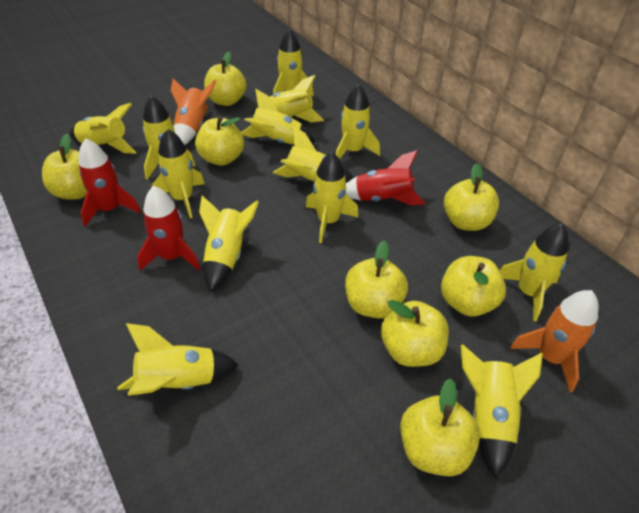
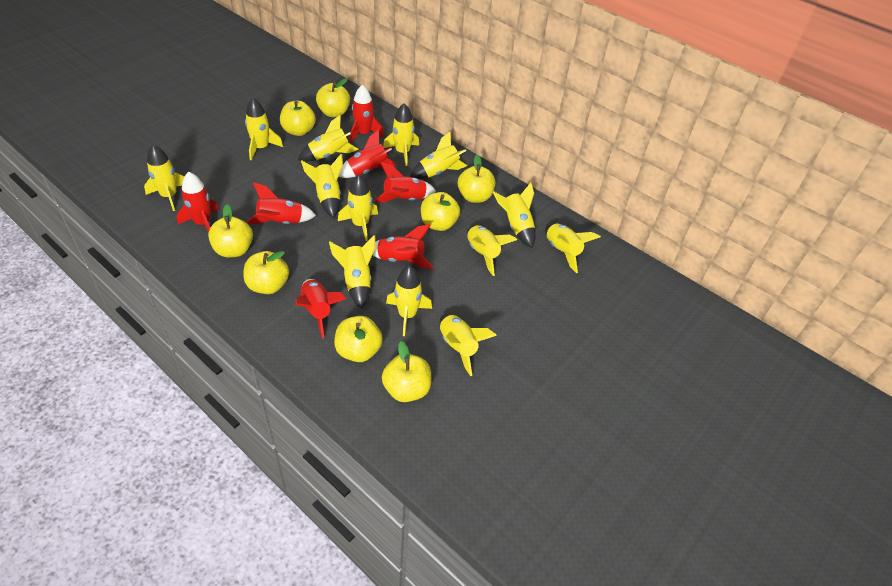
orange rocket: [171,79,216,145] [510,290,599,392] = 2 -> none = 0
red rocket: [78,138,141,227] [137,186,200,270] [346,150,425,205] = 3 -> [177,172,219,233] [246,182,316,224] [295,279,346,338] [338,130,397,178] [349,85,384,144] [372,224,434,269] [374,162,436,202] = 7

